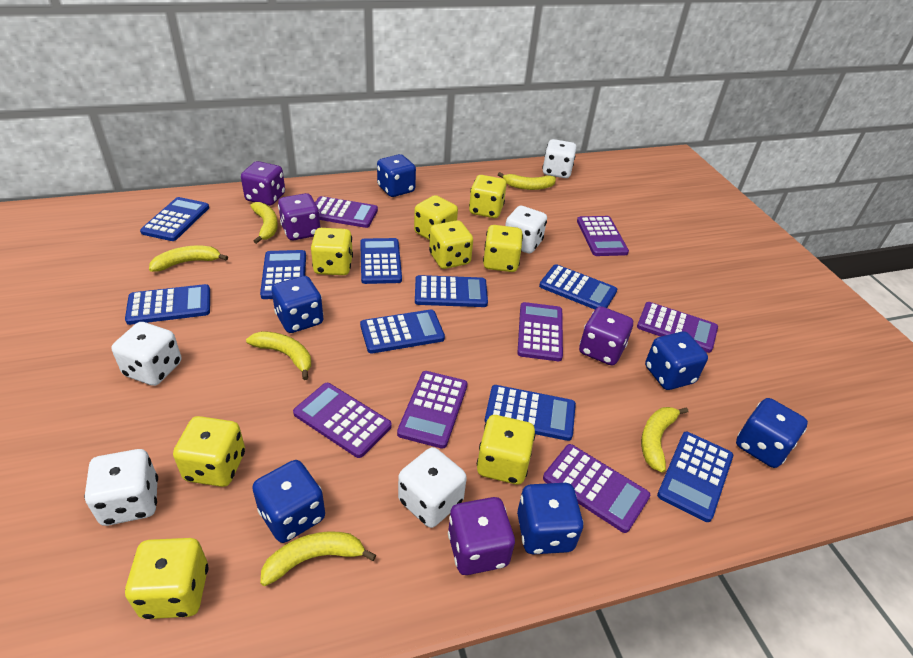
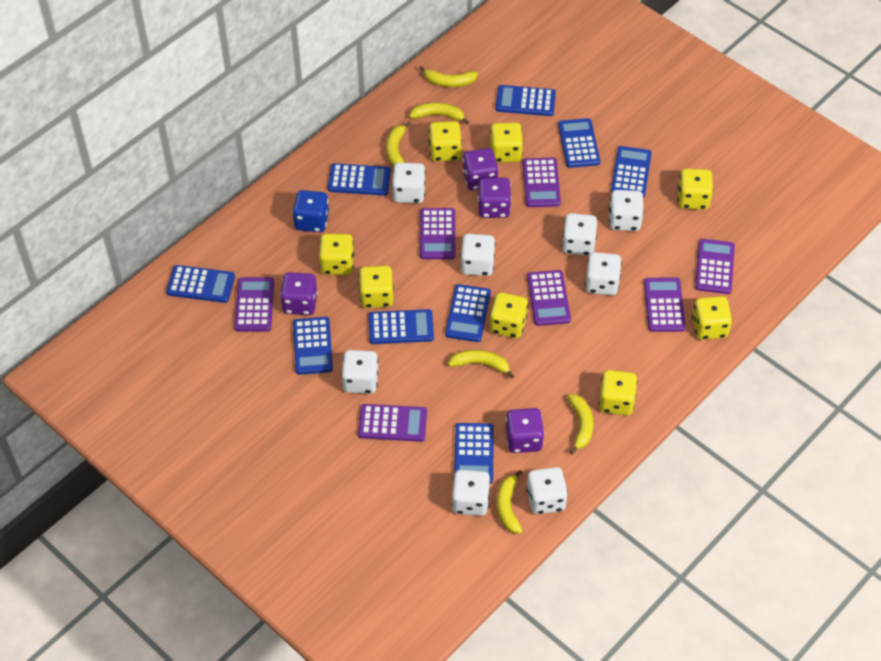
blue dice: [252,460,325,543] [272,276,323,333] [377,154,416,197] [517,483,584,554] [645,331,708,390] [736,398,808,468] = 6 -> [292,190,329,232] = 1
white dice: [84,449,158,526] [112,322,181,386] [398,447,467,528] [505,206,547,253] [542,139,577,178] = 5 -> [341,350,378,394] [392,163,426,203] [452,470,491,516] [460,234,496,276] [526,467,568,514] [562,213,597,256] [585,252,622,295] [609,190,644,231] = 8

